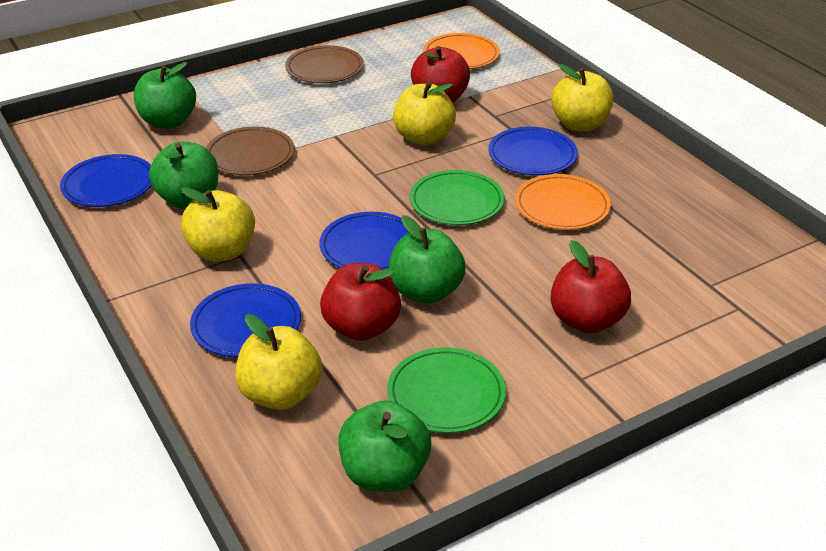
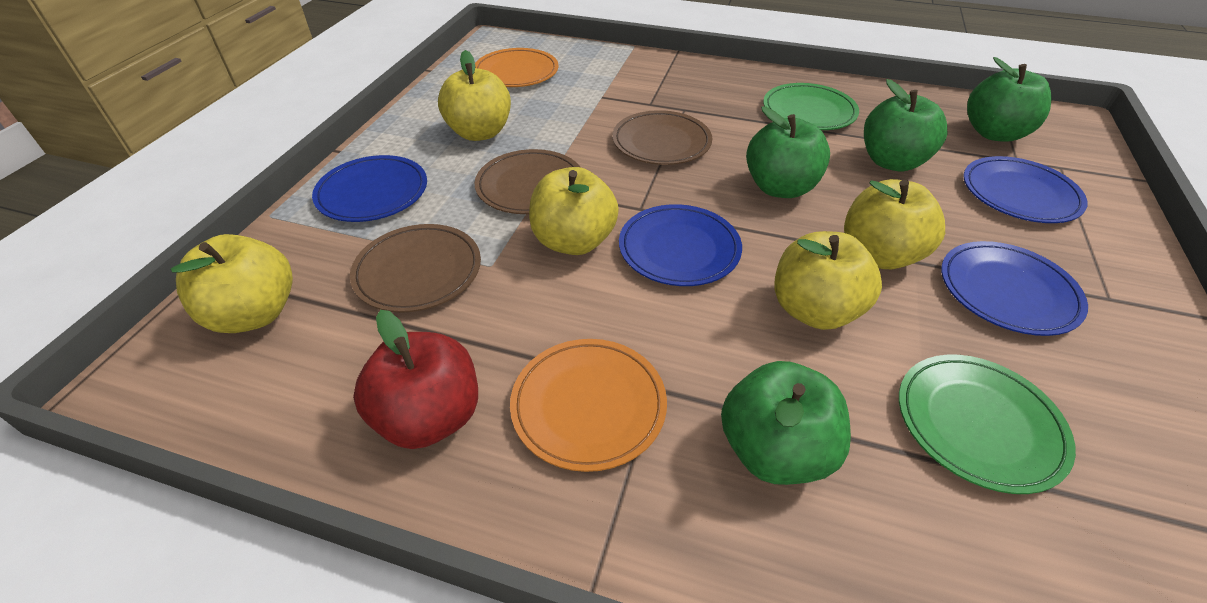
brown plate: [206,126,295,175] [285,45,364,83] = 2 -> [350,224,481,312] [475,149,580,214] [612,110,712,165] = 3
red apple: [320,263,401,341] [411,46,470,103] [550,240,631,333] = 3 -> [353,310,478,449] = 1
yellow apple: [181,187,255,262] [235,314,322,410] [393,82,456,145] [551,64,614,131] = 4 -> [171,234,293,333] [438,50,511,141] [529,167,619,255] [774,231,882,330] [844,179,945,269] = 5

